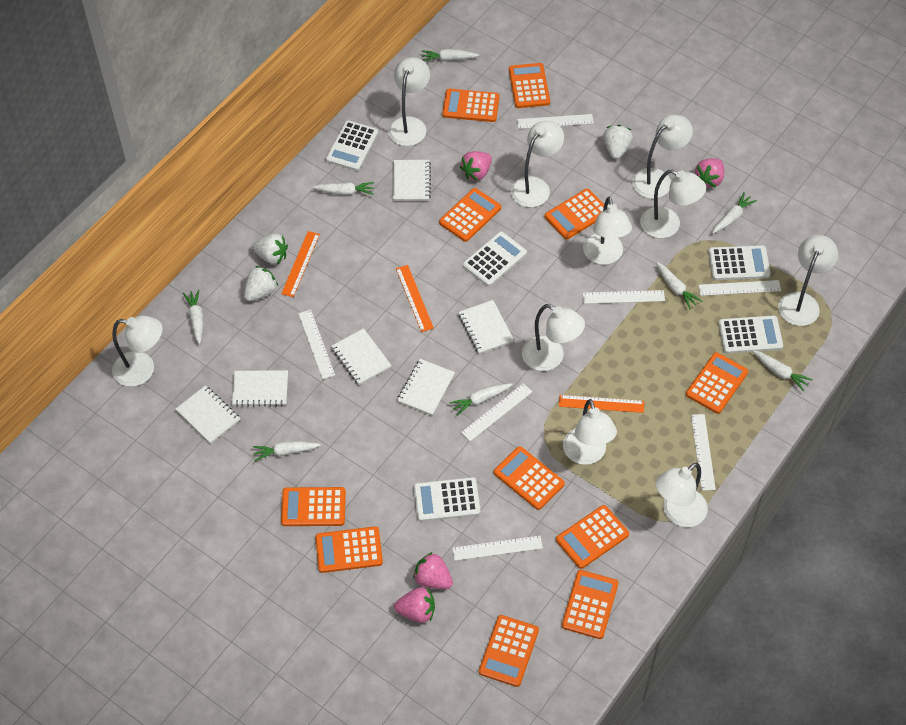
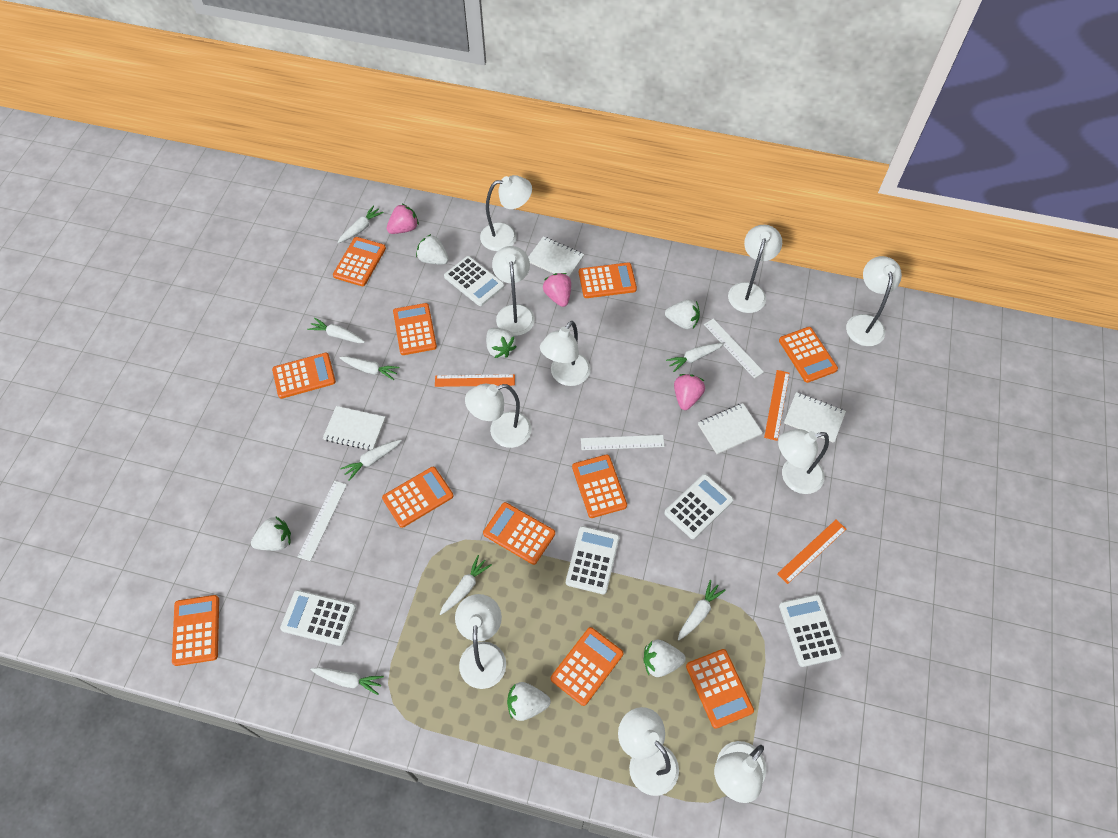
pink strawberry: [394,587,435,623] [413,552,453,589] [460,151,492,181] [695,158,724,187] = 4 -> [387,203,419,234] [543,273,571,307] [674,374,705,410] = 3
white notebook: [176,385,240,444] [232,370,288,407] [331,328,392,385] [393,160,431,201] [397,359,455,416] [458,300,514,354] = 6 -> [323,406,385,451] [528,236,584,277] [698,403,763,454] [784,392,846,443] = 4
white ruler: [298,310,335,379] [452,536,543,561] [461,383,532,441] [517,114,594,129] [583,290,665,304] [691,414,716,491] [699,280,781,296] = 7 -> [298,481,347,561] [581,435,665,450] [704,319,764,378] = 3
white strawberry: [244,266,278,301] [252,233,288,264] [603,125,633,159] = 3 -> [251,516,291,551] [416,234,449,264] [486,328,517,358] [507,682,551,721] [643,640,686,677] [665,299,700,329] = 6

